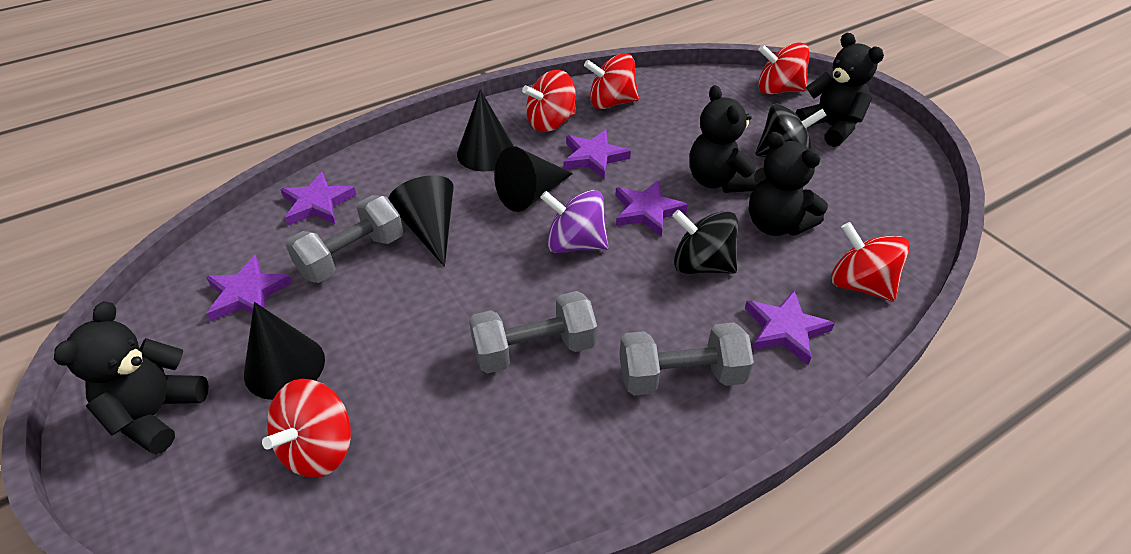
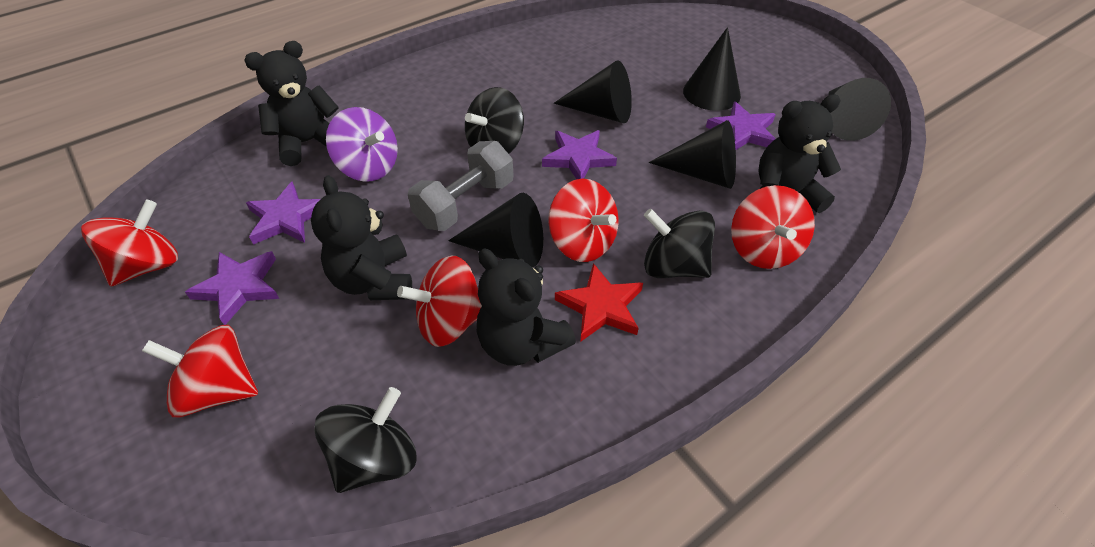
black cone: [244,302,325,400] [388,175,454,267] [457,89,514,172] [494,146,573,212] = 4 -> [448,193,543,268] [554,60,632,123] [649,120,736,189] [683,27,741,111] [828,78,891,141] = 5
black spinning top: [672,210,738,274] [755,104,827,157] = 2 -> [314,387,416,493] [465,87,524,154] [644,209,715,278] = 3
grey dumbbell: [286,195,403,283] [469,291,597,374] [619,322,754,396] = 3 -> [408,141,514,231] = 1
purple star: [206,255,292,321] [280,172,357,225] [564,130,631,179] [615,180,688,237] [745,290,835,365] = 5 -> [185,251,279,325] [246,182,320,245] [542,130,617,179] [706,101,776,150] = 4
red star: none = 0 -> [555,263,643,342] = 1

